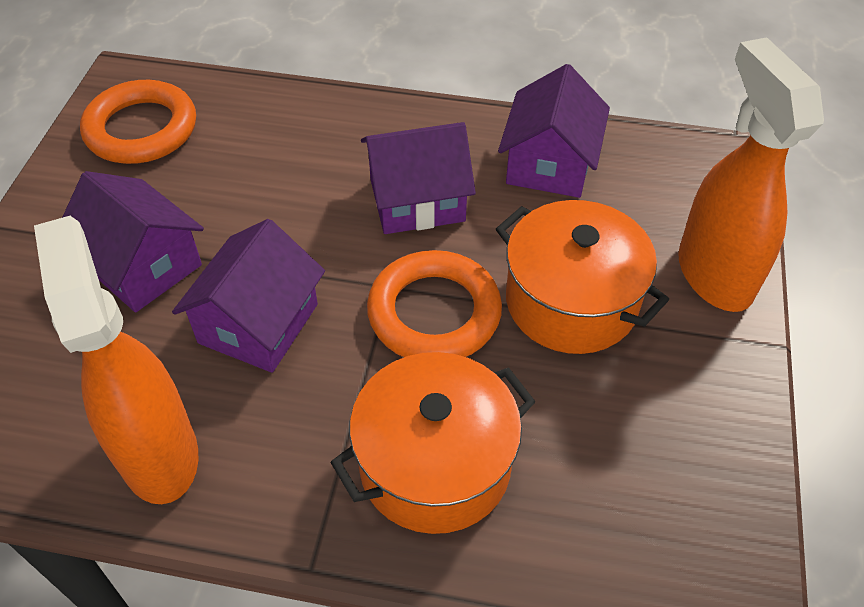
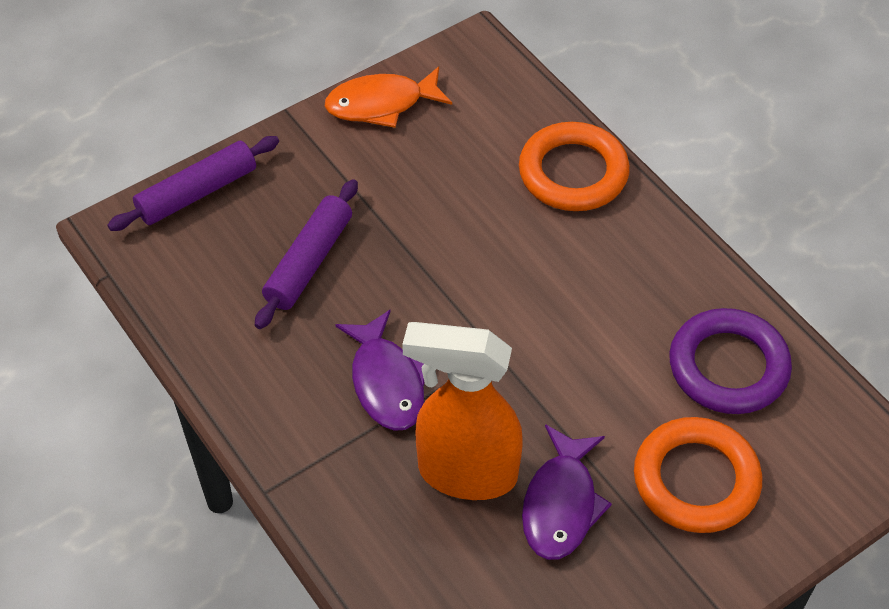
orange fish: none = 0 -> [325,66,452,128] = 1
orange pot: [330,352,536,534] [496,200,669,354] = 2 -> none = 0
orange spray bottle: [34,216,198,504] [678,37,824,312] = 2 -> [402,322,523,500] = 1
purple fish: none = 0 -> [335,310,425,431] [522,424,612,560] = 2
purple house: [62,171,204,312] [172,219,325,373] [361,122,476,234] [498,64,610,198] = 4 -> none = 0
purple ring: none = 0 -> [669,308,792,414] = 1
purple rolling pin: none = 0 -> [107,136,279,231] [255,179,358,329] = 2

